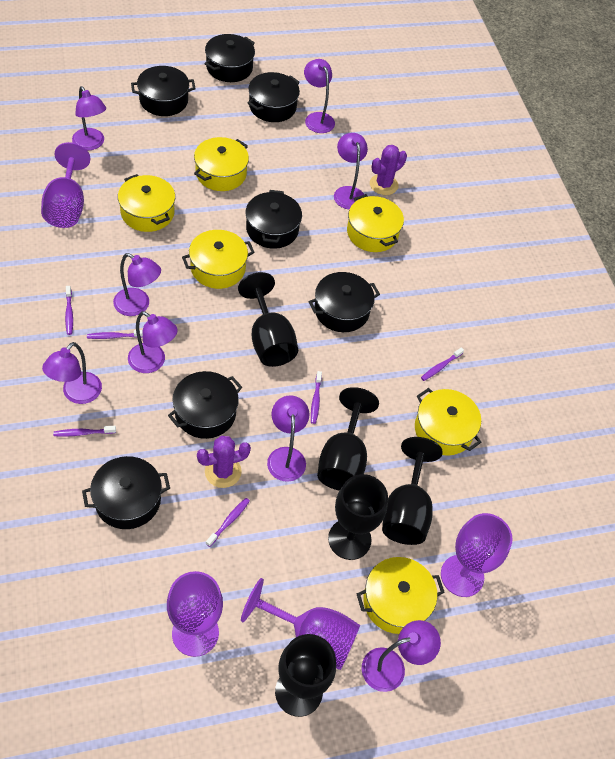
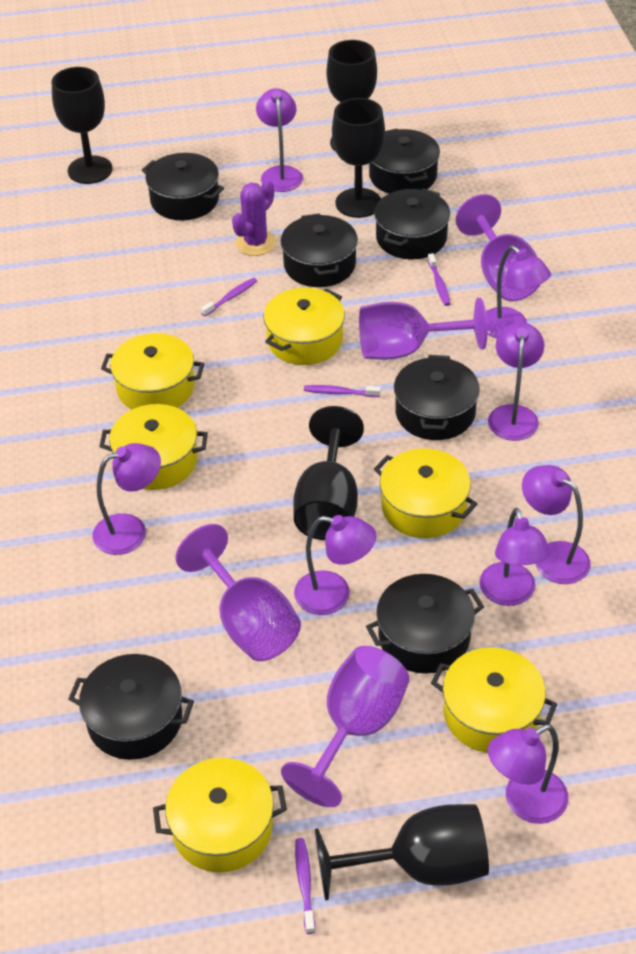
purple cactus: [197,436,251,488] [370,145,407,195] = 2 -> [232,180,276,256] = 1
purple toothbrush: [53,426,116,437] [65,286,73,335] [87,330,143,339] [206,498,250,547] [311,371,322,424] [421,347,464,381] = 6 -> [201,278,257,317] [295,838,315,934] [304,385,381,397] [428,253,450,306] = 4

